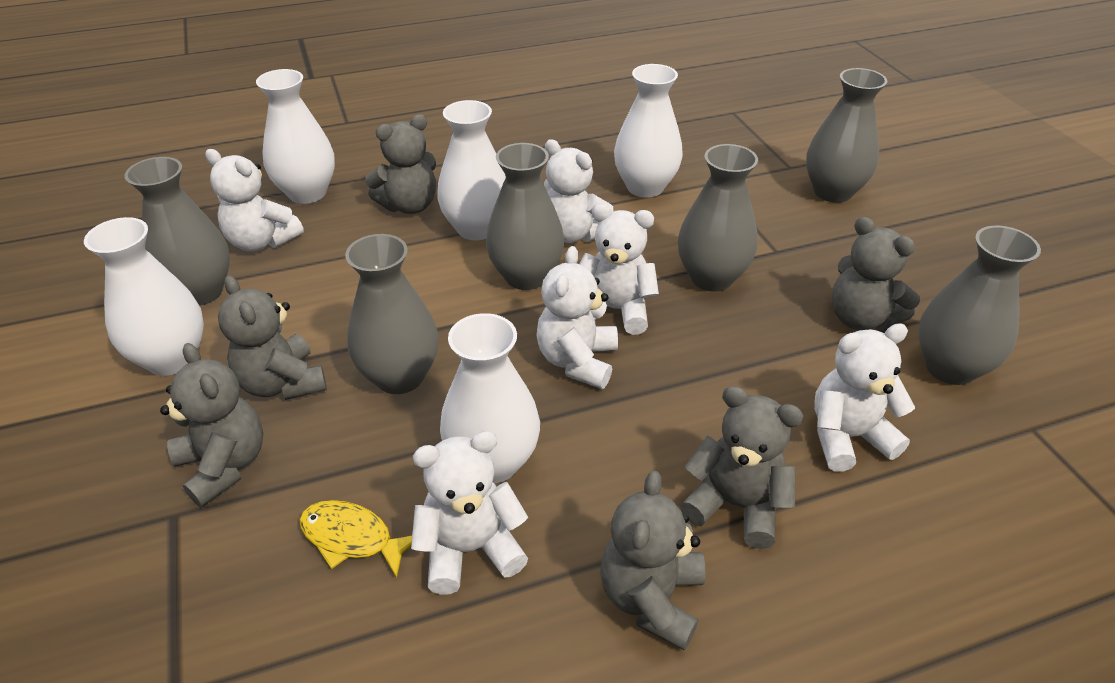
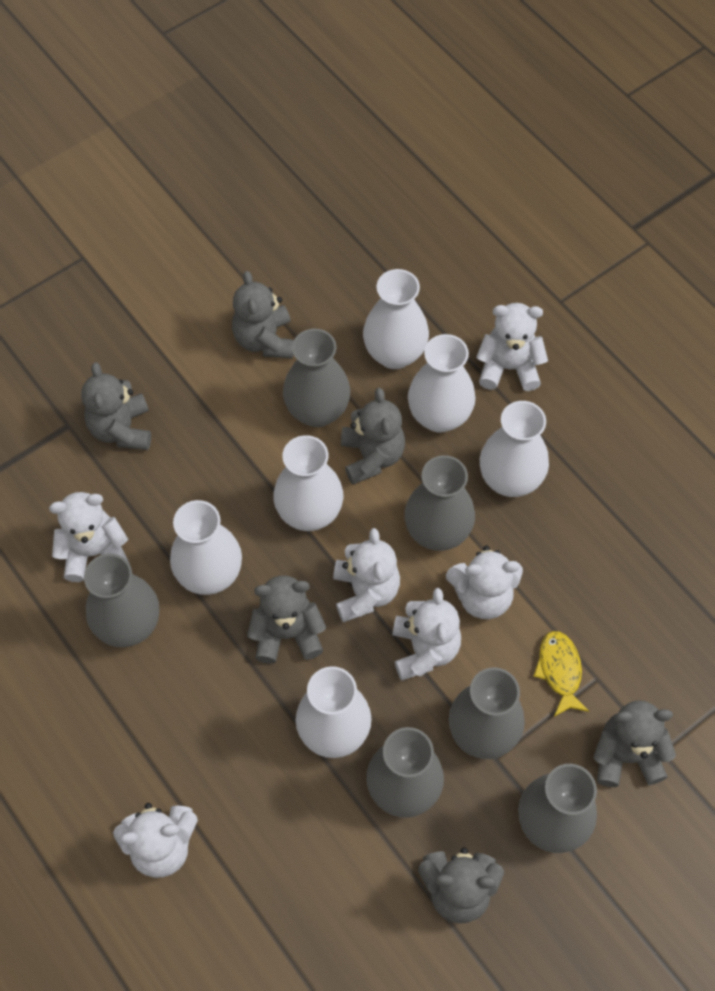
white vase: [84,217,204,376] [256,69,335,204] [437,100,506,240] [440,313,540,483] [614,64,683,198] = 5 -> [170,500,242,595] [273,435,343,531] [296,666,372,758] [363,269,429,369] [408,334,476,433] [480,401,549,497] = 6

